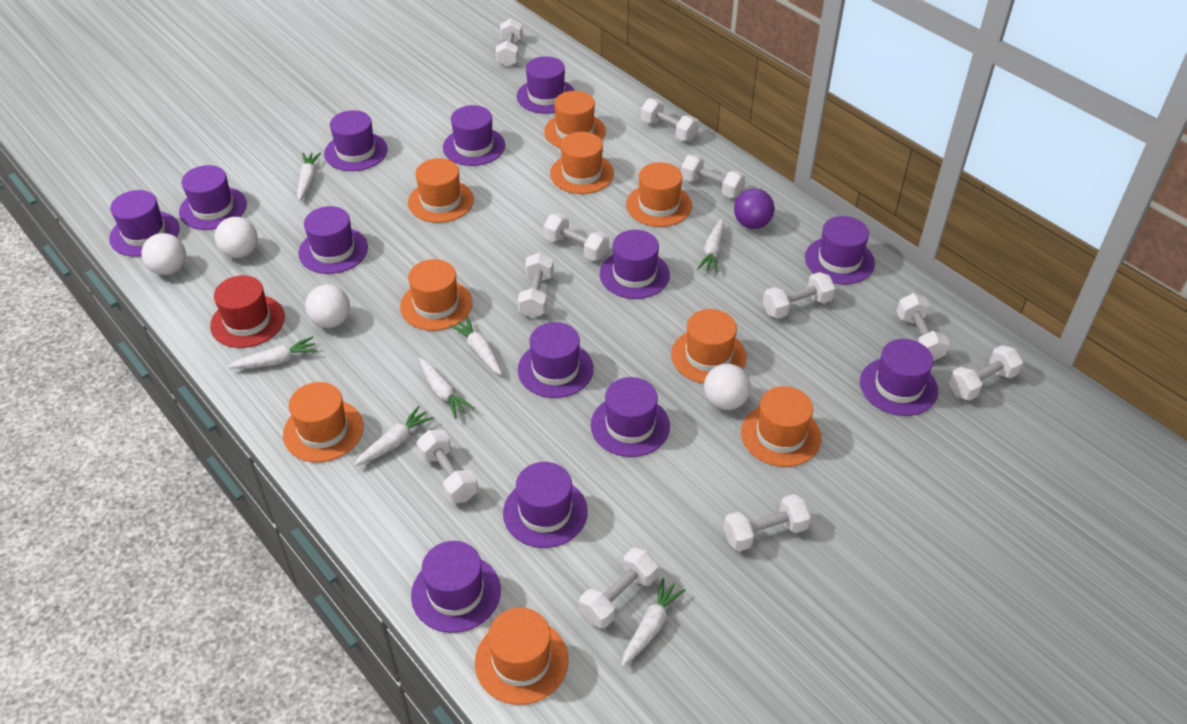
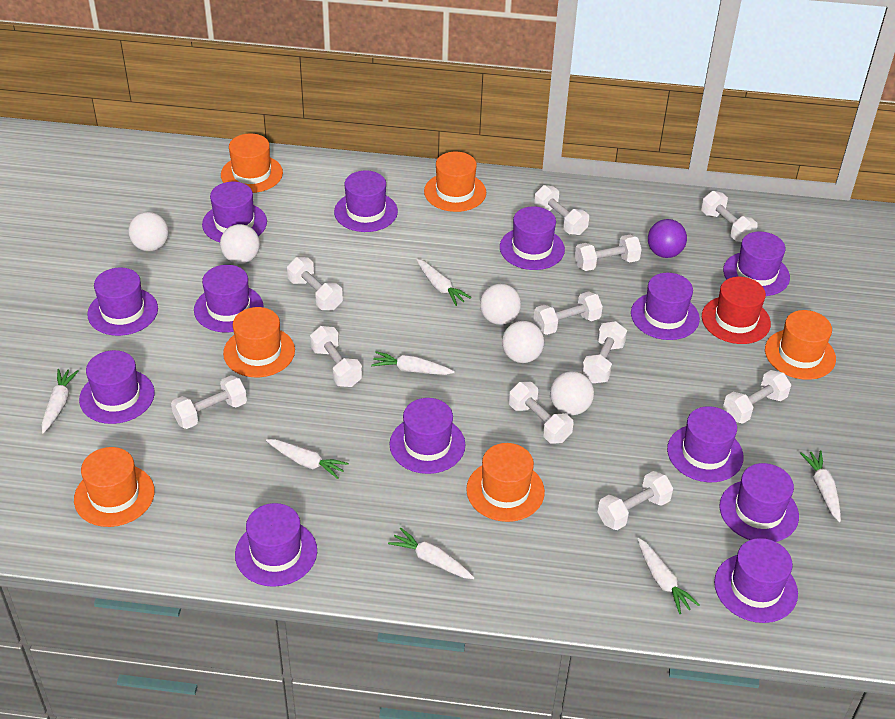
orange hat: [283,382,364,462] [400,259,472,331] [408,158,474,223] [475,608,569,705] [544,91,606,148] [550,132,614,194] [626,162,692,227] [671,309,747,383] [741,386,822,467] = 9 -> [74,447,155,527] [221,133,283,193] [223,307,295,377] [424,151,486,212] [466,443,545,522] [765,310,836,380] = 6
white ball: [141,233,186,275] [215,217,258,258] [305,284,350,328] [704,364,751,410] = 4 -> [128,212,168,251] [220,224,260,264] [480,284,521,325] [502,321,544,363] [550,371,594,415] = 5

